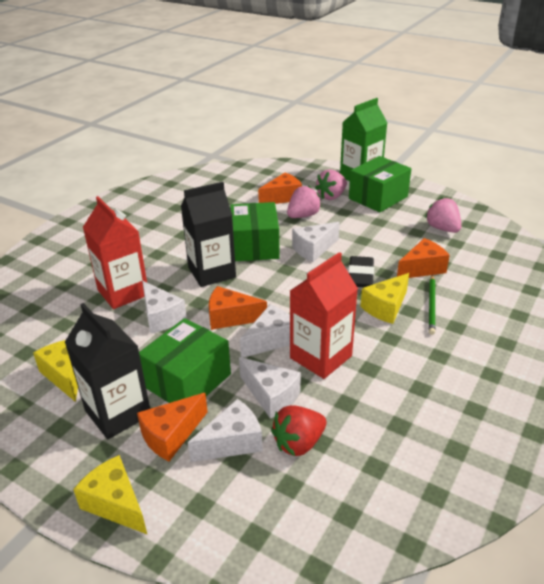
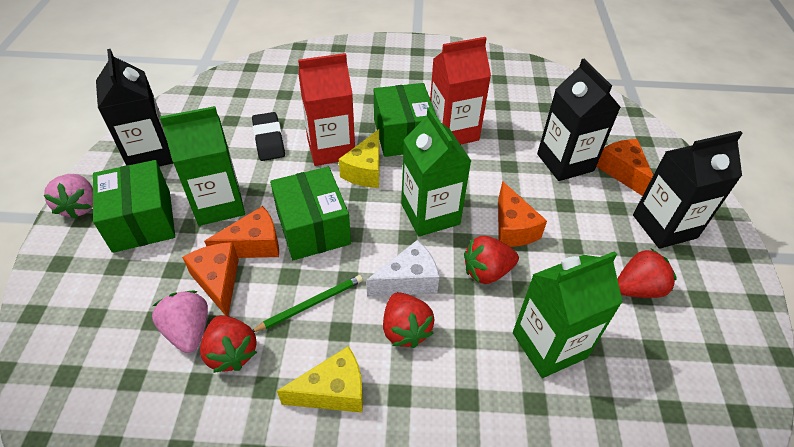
black carton: [65,303,150,439] [181,182,236,287] = 2 -> [96,49,173,167] [537,59,621,181] [633,131,742,249] = 3
green carton: [340,98,387,181] = 1 -> [160,106,245,226] [401,107,471,237] [513,251,623,378] = 3
pink strawberry: [287,185,321,218] [315,169,347,200] [425,197,462,233] = 3 -> [44,174,93,219] [152,291,208,353] = 2
red strawberry: [271,405,327,456] = 1 -> [200,315,257,373] [383,292,434,348] [464,236,519,284] [618,249,677,298] = 4
white cheese: [142,281,187,334] [188,399,263,462] [239,357,301,419] [240,304,290,358] [292,222,340,262] = 5 -> [366,240,439,296] = 1
yellow cheese: [33,340,78,402] [73,455,147,534] [360,273,409,324] = 3 -> [277,346,363,413] [339,129,379,188] = 2

